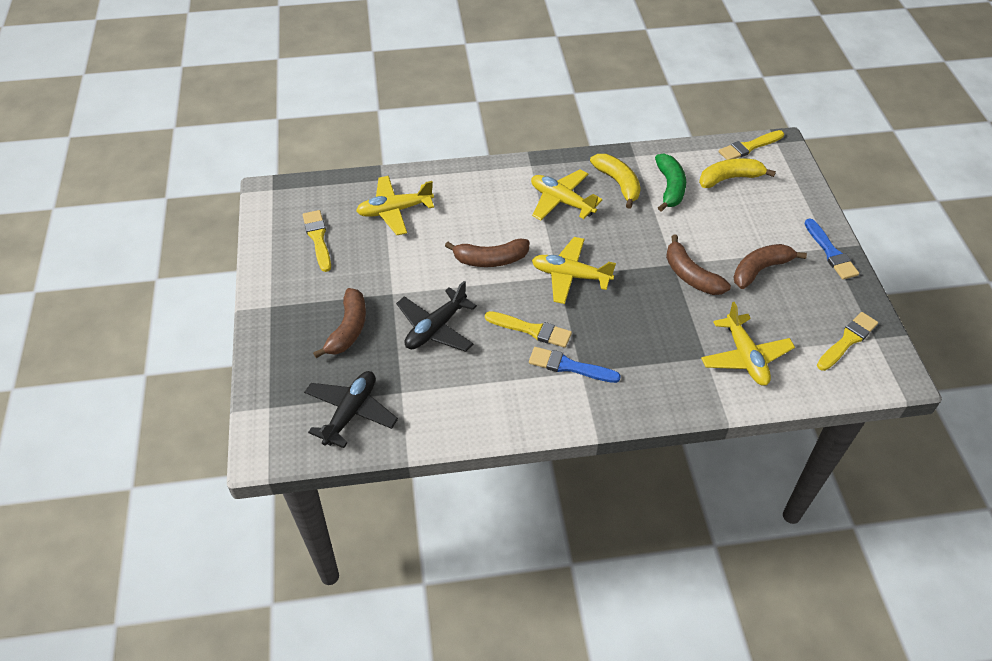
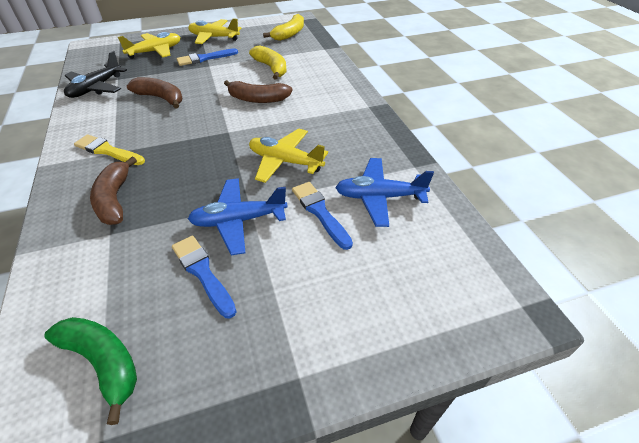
black plane: [304,371,398,448] [396,281,477,352] = 2 -> [64,51,127,98] = 1
blue brush: [529,347,621,383] [804,218,859,280] = 2 -> [172,235,237,318] [177,48,238,66] [292,182,353,250] = 3
blue plane: none = 0 -> [188,178,288,255] [335,158,434,227] = 2
brown banana: [313,288,366,358] [445,239,530,267] [666,234,731,295] [734,244,807,289] = 4 -> [90,157,137,225] [127,77,182,109] [224,80,292,103] = 3
yellow brush: [303,210,331,272] [485,311,572,348] [719,130,784,160] [817,312,878,371] = 4 -> [74,134,145,165] = 1
yellow plane: [356,176,434,235] [531,169,603,220] [532,237,616,304] [701,302,795,386] = 4 -> [118,32,181,59] [188,18,242,44] [249,128,328,183] = 3

